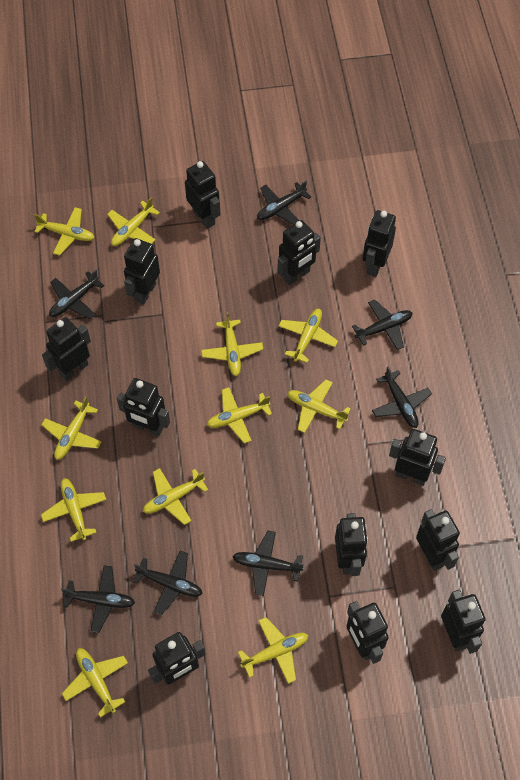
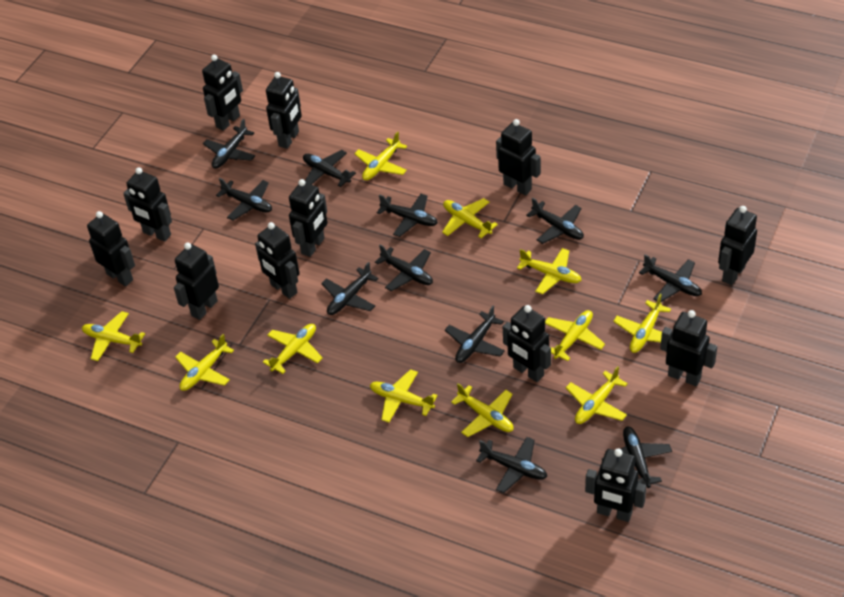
black plane: [49,270,104,319] [61,565,135,633] [133,551,203,615] [232,531,304,596] [257,181,311,225] [352,299,412,350] [372,366,432,428] = 7 -> [203,119,255,169] [216,178,272,221] [303,150,356,187] [321,262,379,315] [375,244,433,291] [377,194,438,237] [445,306,505,363] [476,437,547,493] [526,198,584,244] [602,427,672,488] [639,254,702,302] = 11

